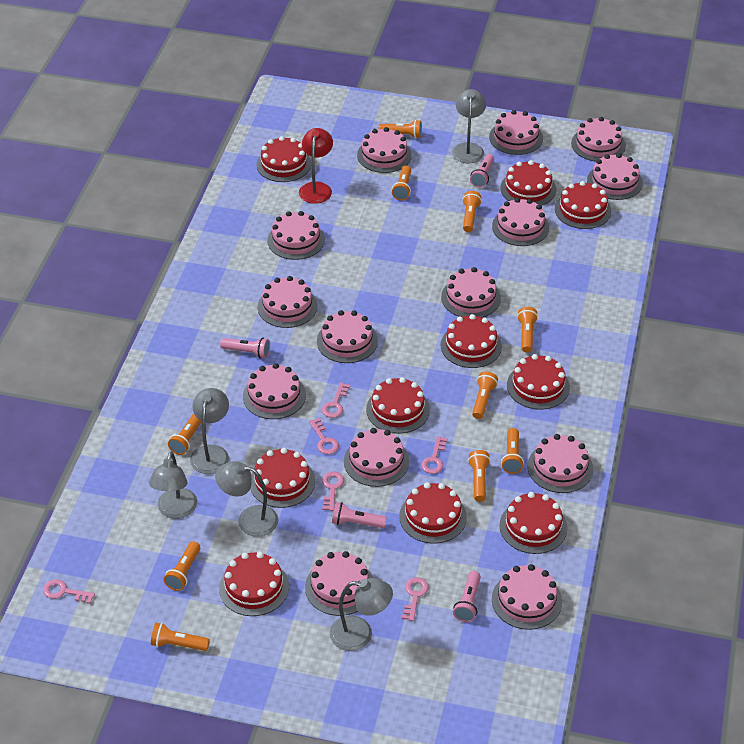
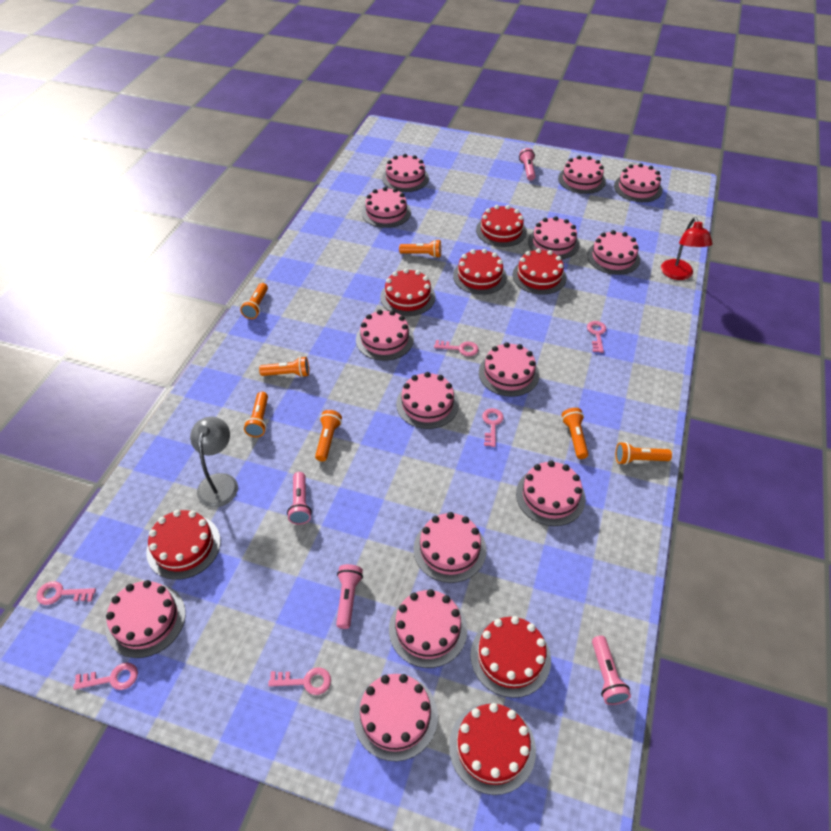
grey lamp: [149,452,197,519] [190,388,229,474] [215,461,278,537] [330,578,393,651] [452,89,486,163] = 5 -> [190,417,238,507] = 1
orange flashlight: [151,623,210,651] [164,541,200,591] [168,413,202,455] [379,120,422,138] [392,165,411,200] [462,191,482,232] [468,450,490,502] [472,371,498,419] [501,428,524,474] [517,307,538,353] = 10 -> [240,283,268,319] [244,392,268,437] [259,356,309,377] [315,410,342,461] [399,239,441,258] [562,408,588,459] [616,442,672,465] = 7
red cake: [219,552,289,616] [250,448,315,508] [256,136,311,182] [366,377,430,434] [399,482,467,544] [441,314,502,368] [500,160,556,206] [500,492,567,554] [507,354,570,410] [555,181,611,229] = 10 -> [146,510,221,580] [380,268,436,316] [449,703,536,795] [453,249,507,295] [470,616,551,698] [476,205,527,247] [512,248,567,295] = 7

